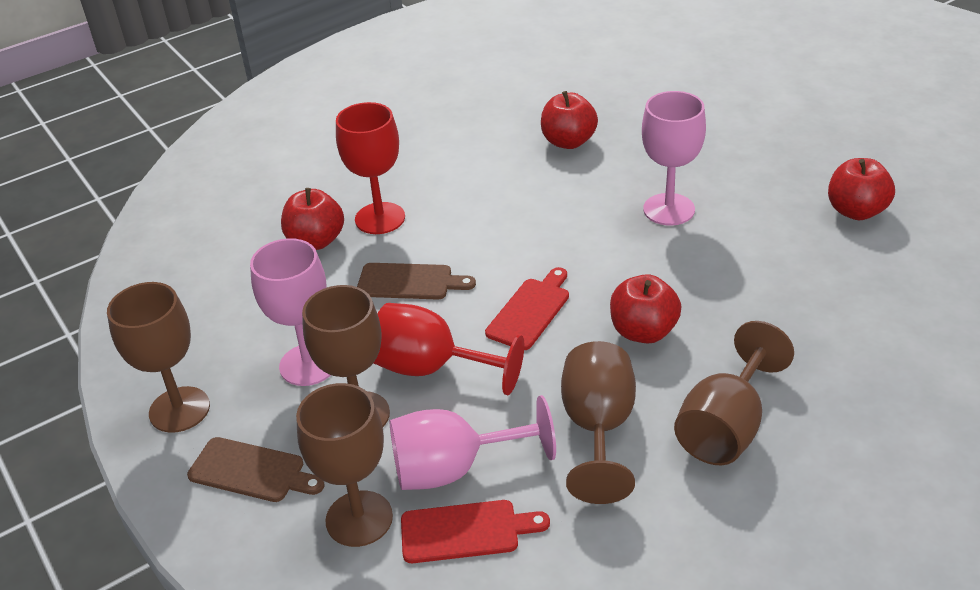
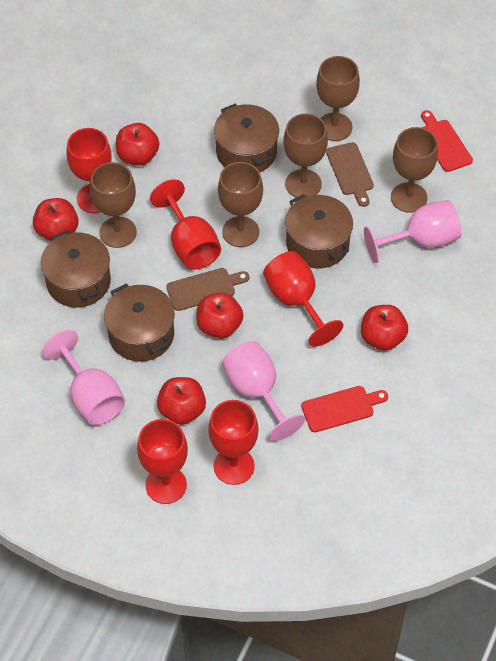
brown pot: none = 0 -> [41,230,111,308] [104,284,175,362] [214,103,279,172] [285,194,353,269] = 4
red apple: [281,188,344,250] [541,91,598,149] [610,274,681,344] [828,158,895,220] = 4 -> [33,198,79,241] [116,123,159,166] [157,377,206,425] [196,292,244,338] [361,305,408,351] = 5
red goblet: [336,102,405,234] [373,303,524,395] = 2 -> [66,128,112,213] [137,419,188,504] [150,180,221,270] [208,400,259,485] [263,251,343,347] = 5

